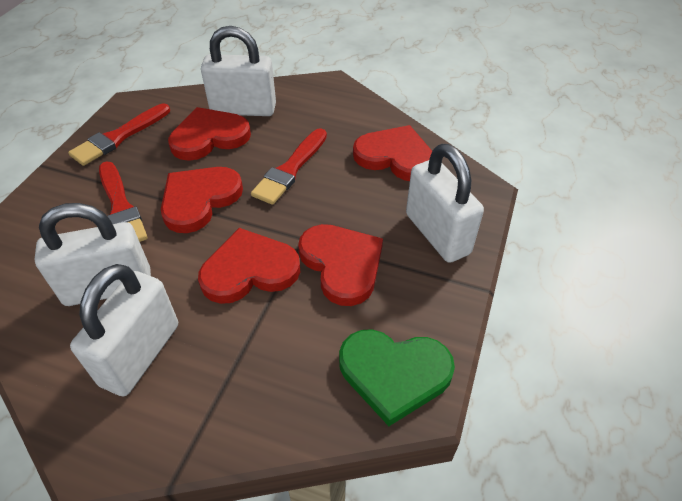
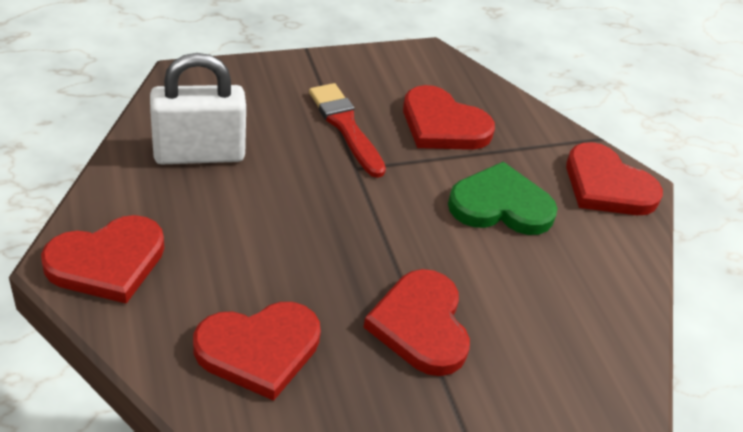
red brush: [68,104,170,166] [99,161,148,242] [251,128,327,205] = 3 -> [309,83,386,178] = 1
white padlock: [35,203,151,306] [70,264,178,397] [201,26,276,116] [406,144,484,263] = 4 -> [150,53,246,164] = 1

